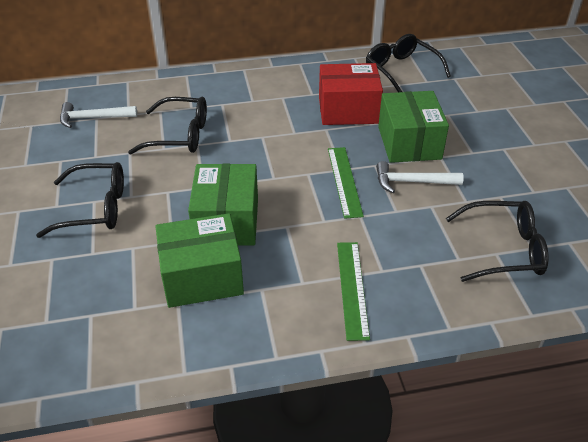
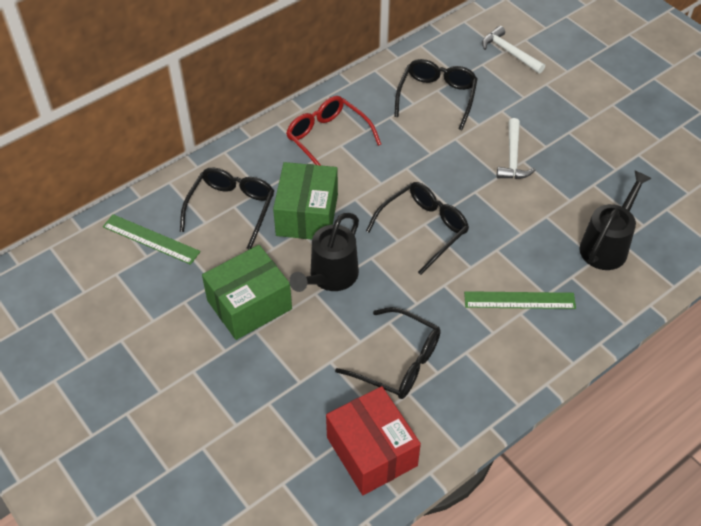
black watering can: none = 0 -> [289,213,359,292] [579,171,652,270] = 2
green box: [155,213,244,308] [188,164,258,245] [378,91,449,163] = 3 -> [202,245,292,340] [273,162,338,239] = 2
red glasses: none = 0 -> [286,96,381,165] = 1

